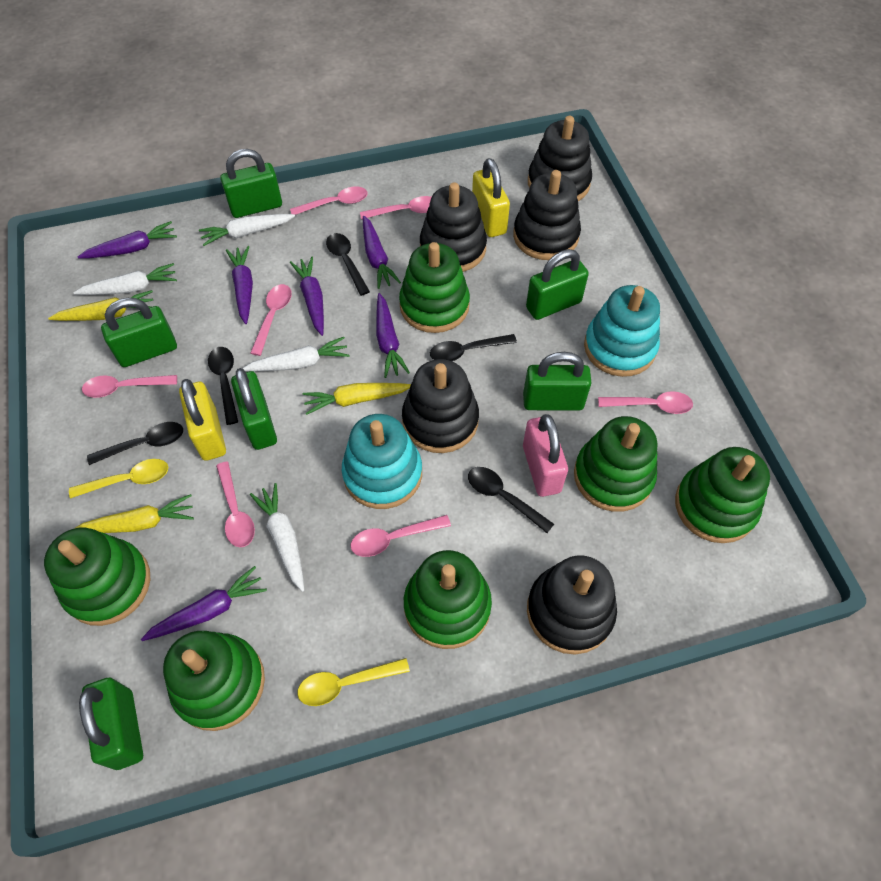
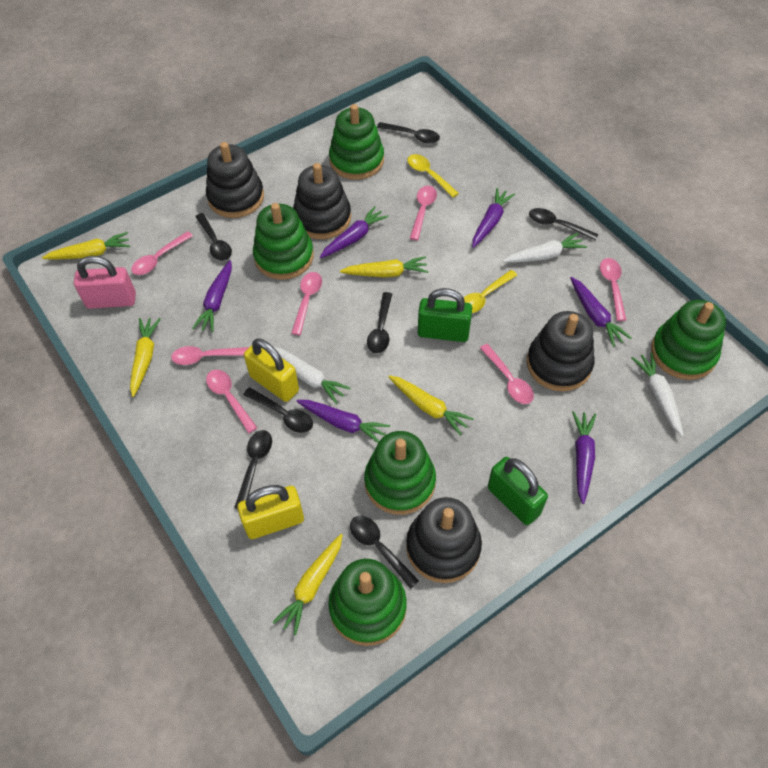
black spoon: [87,422,183,465] [208,347,238,425] [326,233,370,296] [430,334,517,361] [468,467,554,533] = 5 -> [195,213,232,261] [234,430,272,509] [243,387,313,433] [350,516,419,589] [367,292,392,354] [377,122,440,144] [529,208,599,241] = 7
black stacking toy: [402,359,479,453] [420,182,487,272] [513,170,581,260] [527,555,617,655] [528,116,592,201] = 5 -> [206,142,264,218] [293,163,351,239] [406,497,482,583] [527,311,595,391] = 4
green padlock: [79,677,143,770] [101,298,177,367] [220,149,282,218] [231,368,277,450] [523,352,591,411] [526,249,589,320] = 6 -> [418,288,472,342] [488,457,548,525] = 2
green stacking toy: [44,528,150,626] [163,631,265,731] [399,242,470,333] [404,550,492,649] [574,416,657,512] [675,447,770,543] = 6 -> [253,203,314,280] [328,559,407,646] [329,104,384,180] [364,431,436,515] [651,300,726,380] = 5
turquoise stacking toy: [342,414,422,509] [584,285,660,377] = 2 -> none = 0
white carrot: [73,263,177,295] [199,214,295,246] [242,337,350,371] [250,483,304,592] = 4 -> [274,347,351,404] [503,233,587,263] [631,352,684,436] = 3
yellow carrot: [48,290,153,321] [75,494,194,533] [302,383,411,415] = 3 -> [42,232,130,260] [130,318,161,397] [273,534,343,635] [340,256,429,277] [388,375,474,436] = 5

